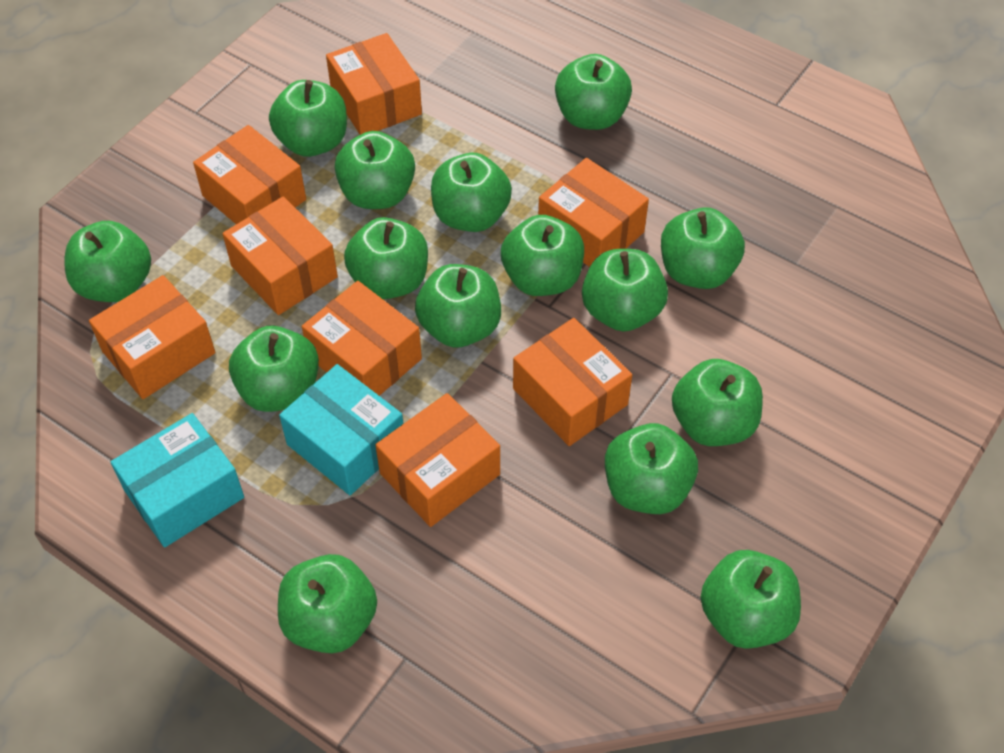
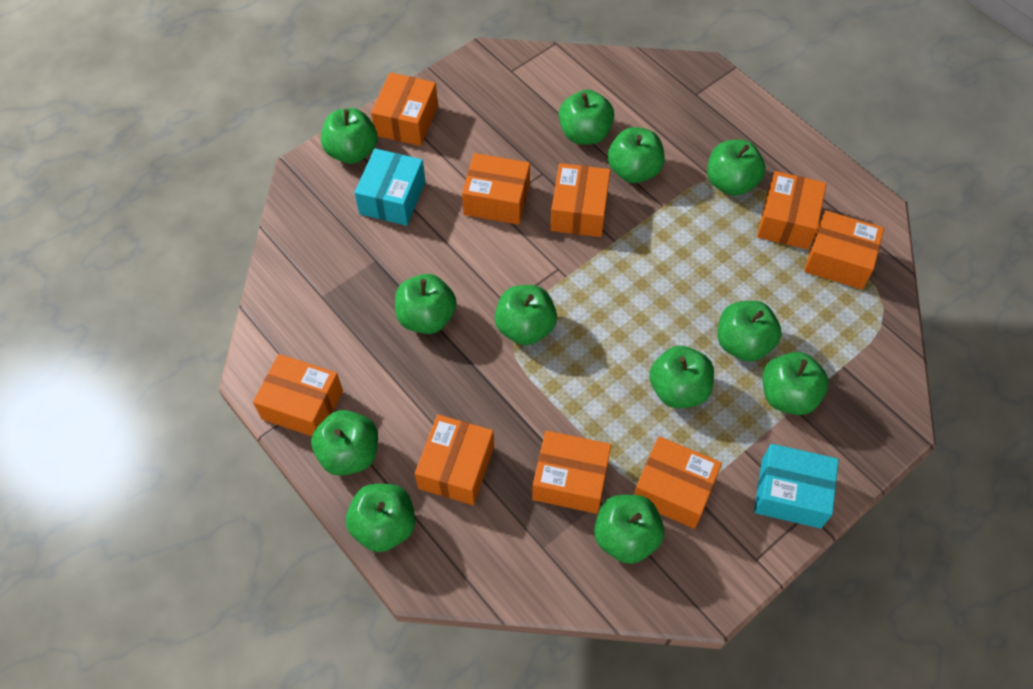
green apple: [64,221,151,302] [229,326,319,412] [269,80,347,157] [278,554,377,653] [335,131,415,209] [344,217,428,299] [415,264,501,348] [431,153,512,232] [501,215,584,296] [555,54,632,130] [582,249,668,332] [605,423,698,514] [661,207,745,289] [672,359,763,446] [701,550,801,649] = 15 -> [311,410,378,476] [321,108,378,164] [346,484,415,552] [395,274,456,334] [494,285,557,345] [559,90,614,145] [594,495,664,564] [608,127,665,183] [649,346,714,408] [707,140,765,196] [718,301,782,362] [763,352,829,415] = 12
orange box: [89,275,215,399] [193,125,306,224] [222,197,338,315] [302,281,422,396] [326,33,422,135] [375,393,500,527] [513,318,632,446] [538,158,649,267] = 8 -> [253,354,343,436] [371,72,438,146] [415,414,494,505] [462,153,530,225] [532,430,611,514] [550,163,610,237] [634,436,722,529] [757,171,827,250] [804,210,884,290] = 9

